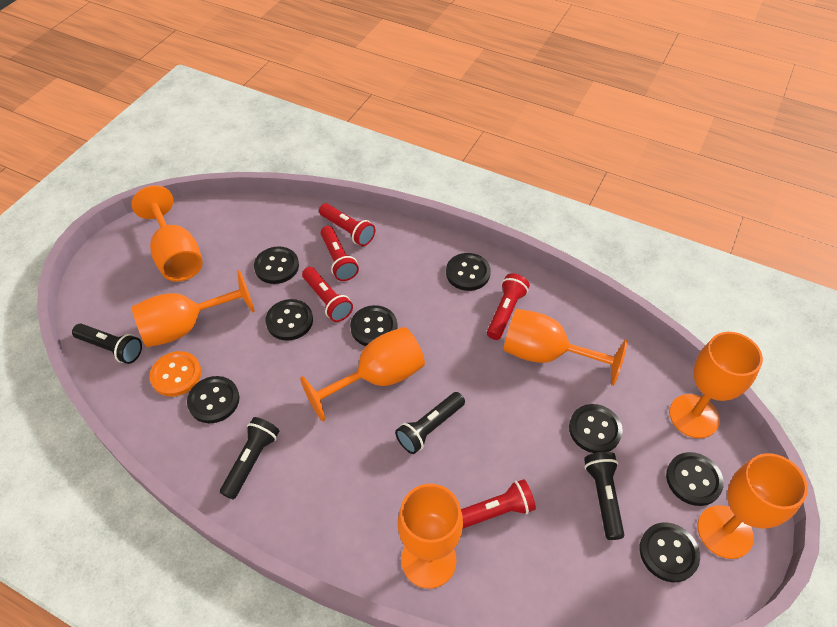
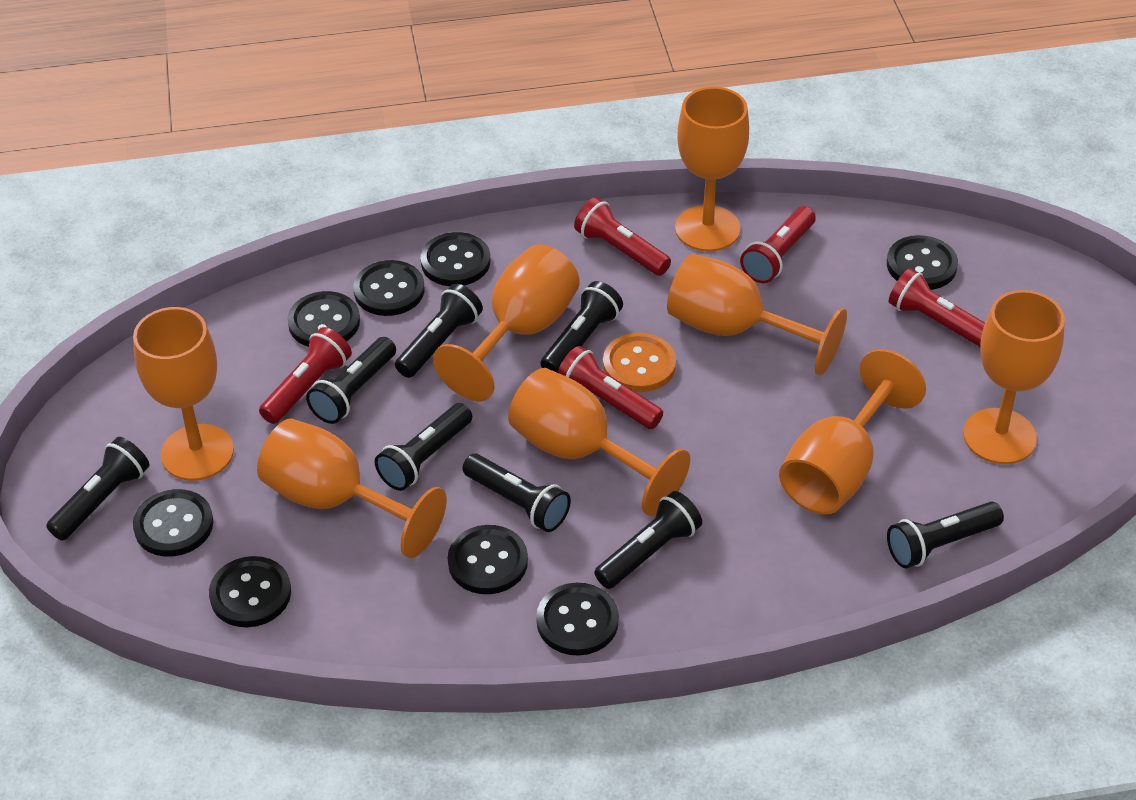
black flashlight: [72,324,142,364] [220,417,279,499] [395,392,465,454] [584,452,624,540] = 4 -> [46,437,149,541] [306,337,396,424] [375,403,472,491] [395,284,483,378] [462,454,571,532] [541,281,623,372] [594,491,702,589] [887,502,1004,569] = 8
orange goblet: [131,186,203,282] [132,270,255,347] [300,327,425,421] [398,484,463,589] [504,309,628,386] [669,332,763,438] [697,453,808,559] = 7 -> [133,307,234,481] [257,419,447,558] [433,244,580,401] [508,368,690,516] [667,254,847,375] [675,87,749,252] [779,349,926,515] [963,290,1065,464] = 8

